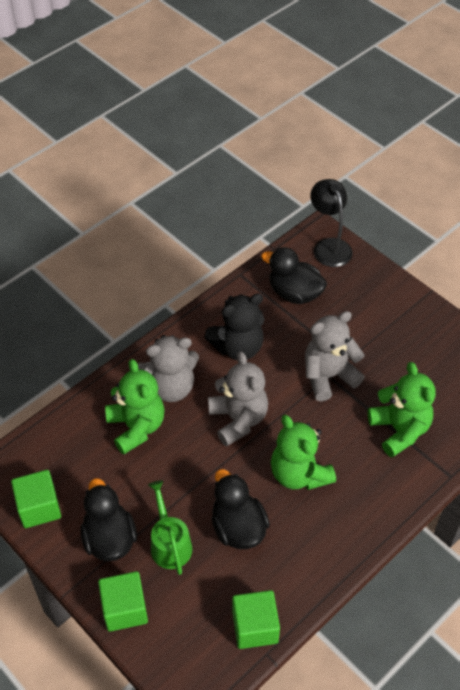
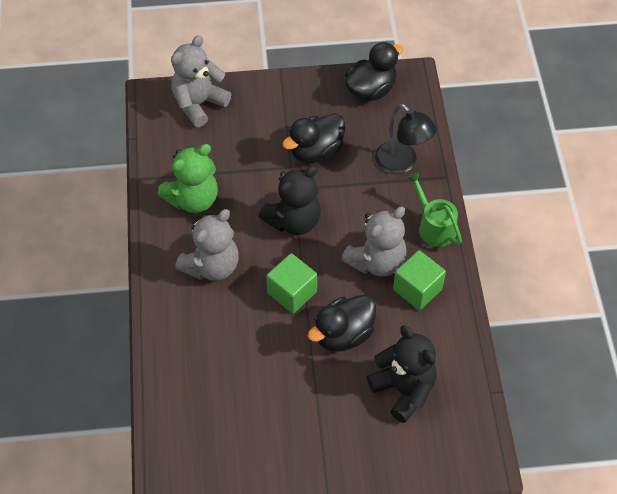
black teddy bear: [204,293,265,360] = 1 -> [258,166,321,235] [367,325,436,423] = 2
green cube: [11,470,61,528] [98,571,148,632] [232,590,280,649] = 3 -> [266,253,317,314] [393,250,446,310] = 2
green teddy bear: [105,359,165,455] [271,415,336,490] [368,362,435,458] = 3 -> [158,144,218,213] = 1

